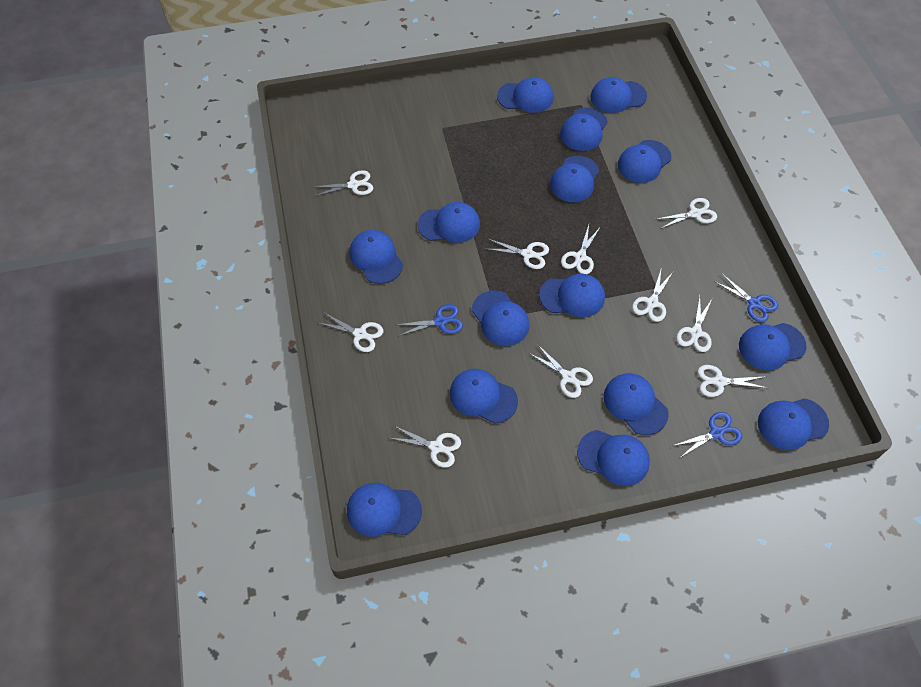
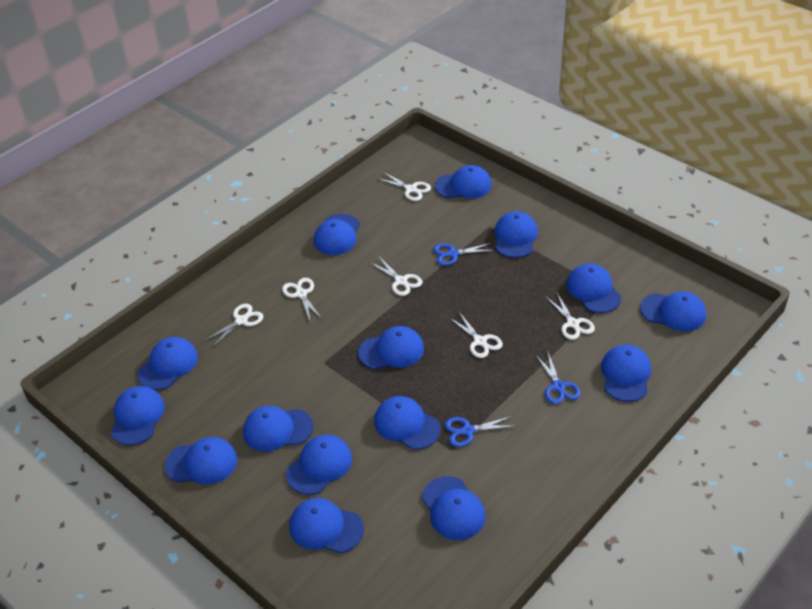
white scissors: [313,170,373,196] [319,312,383,352] [390,425,461,467] [487,239,549,269] [529,344,593,398] [561,225,601,274] [632,267,673,322] [657,198,717,229] [676,296,712,352] [698,365,767,397] = 10 -> [204,304,263,347] [282,278,322,321] [371,257,422,296] [377,172,431,201] [450,312,503,358] [546,293,595,340] = 6

